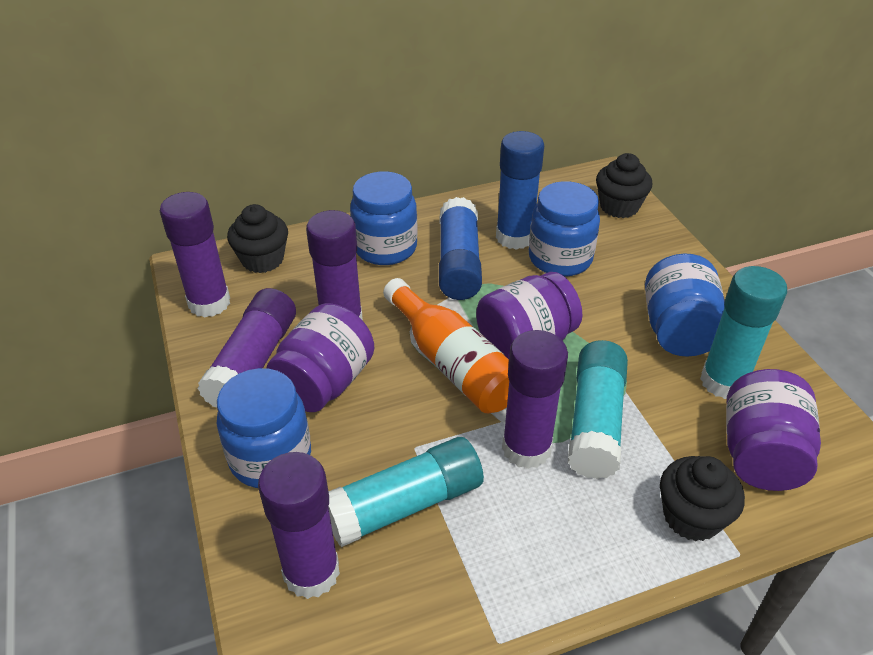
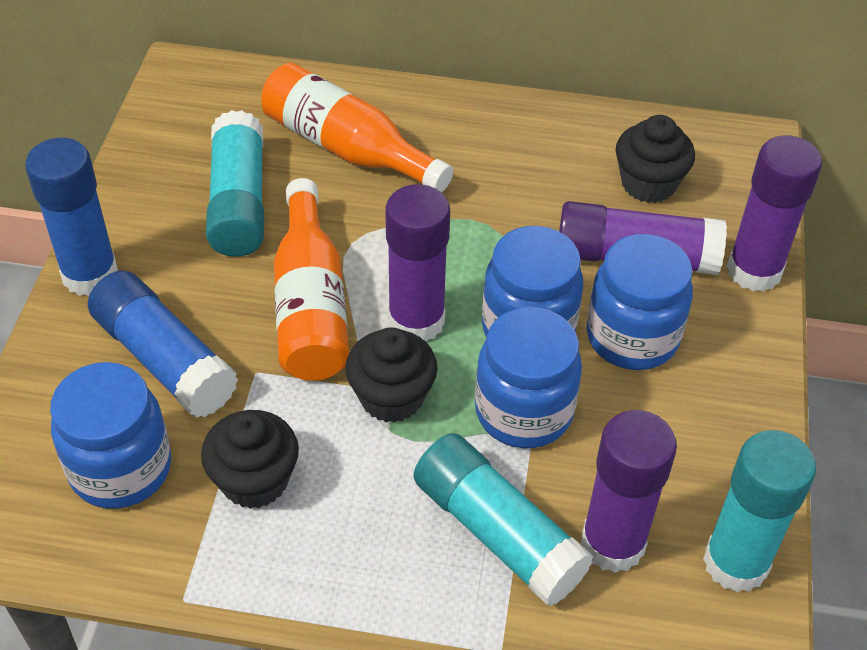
orange bottle: [383,278,509,414] = 1 -> [261,63,453,192] [274,178,349,381] = 2
purple glue stick: [160,192,230,317] [197,288,296,407] [258,452,340,599] [306,210,363,321] [502,330,568,469] = 5 -> [385,184,450,342] [559,201,727,275] [581,410,677,573] [727,135,822,292] = 4
purple jar: [267,303,374,412] [476,272,582,359] [726,369,821,491] = 3 -> none = 0

